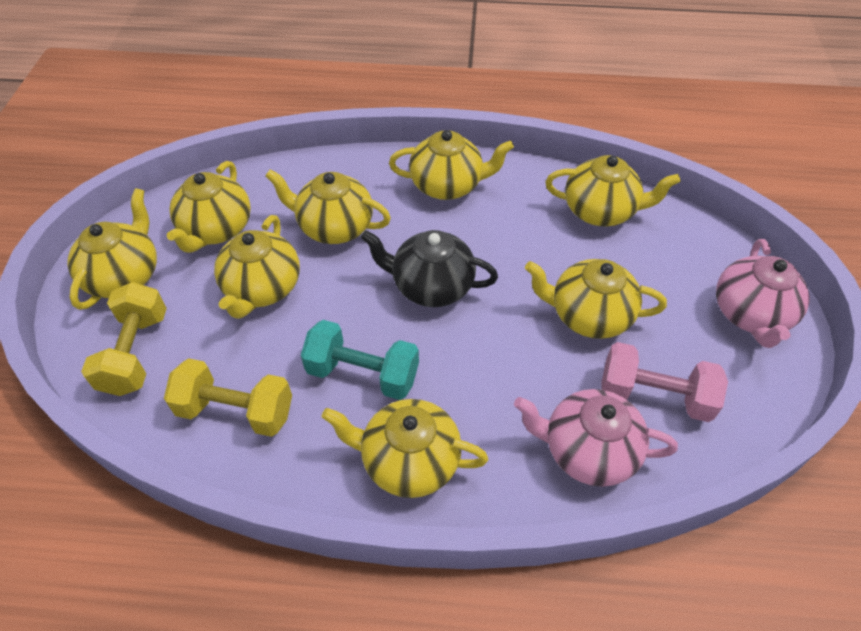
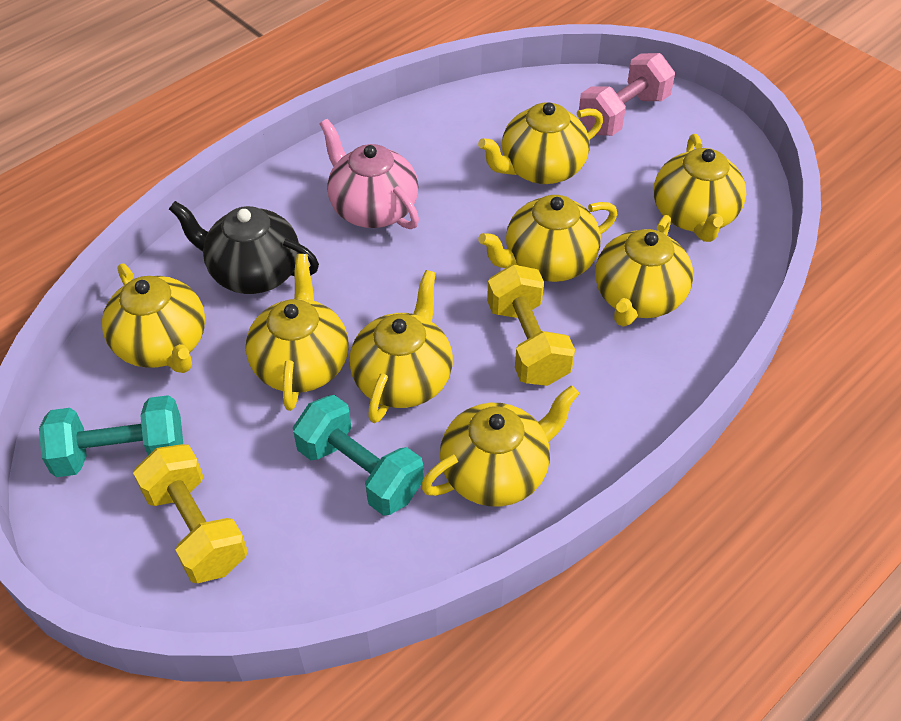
pink teapot: [514,389,678,487] [716,239,810,348] = 2 -> [320,119,419,229] = 1
turquoise dumbbell: [301,320,419,400] = 1 -> [39,395,183,477] [293,395,424,516] = 2

